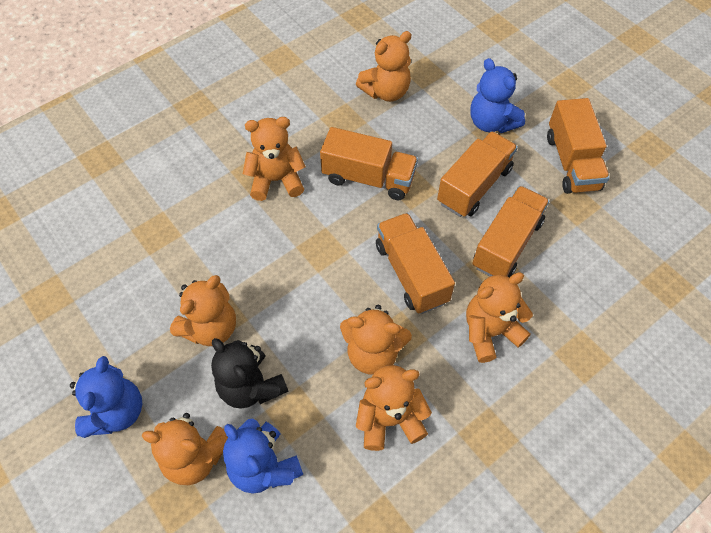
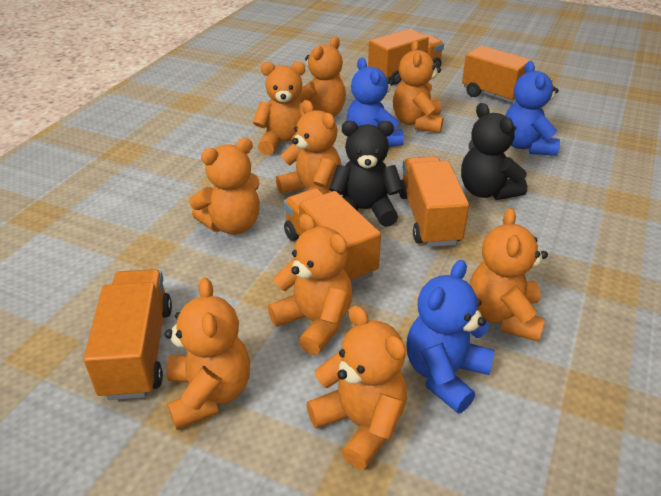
black teddy bear: [211,338,288,409] = 1 -> [329,121,403,227] [461,103,527,200] = 2
orange teddy bear: [142,413,228,485] [170,275,236,346] [243,117,306,201] [340,305,412,375] [356,31,412,102] [356,365,432,451] [466,272,533,363] = 7 -> [165,277,250,430] [189,138,260,234] [253,61,305,155] [268,214,353,355] [276,100,341,194] [298,37,346,117] [306,305,407,470] [393,41,444,133] [470,208,548,342] = 9

